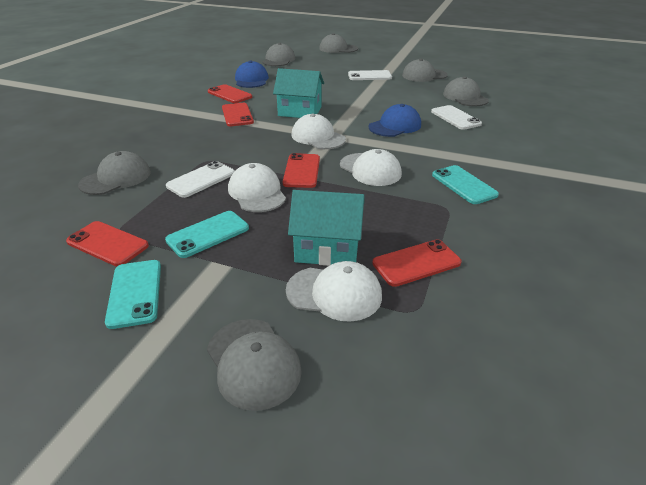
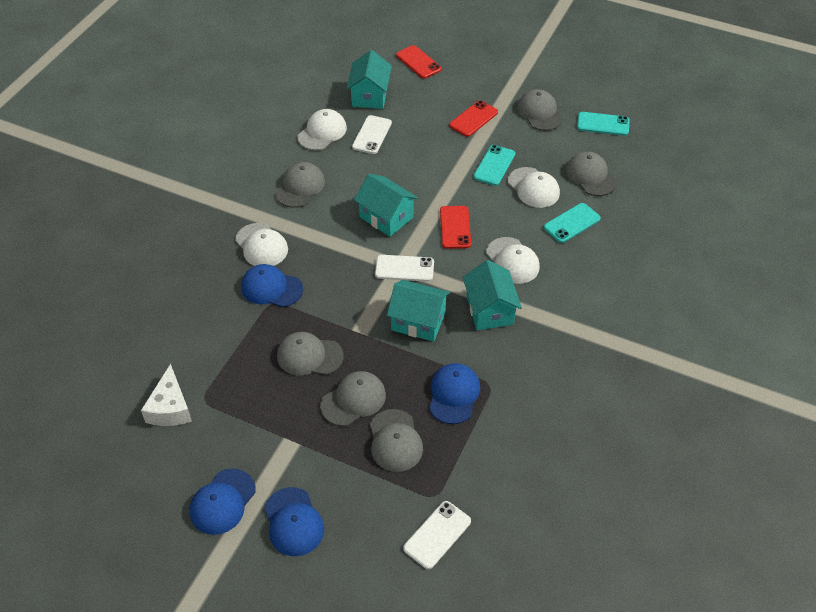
blue cap: [235,60,269,88] [369,104,421,137] = 2 -> [190,469,256,535] [241,264,303,307] [264,487,324,556] [429,363,480,424] = 4
red phone: [66,221,149,267] [208,84,252,103] [222,103,254,126] [283,153,320,188] [372,239,462,287] = 5 -> [396,45,442,79] [440,206,471,249] [449,100,498,137] = 3
turquoise house: [273,68,324,118] [288,190,364,266] = 2 -> [347,50,392,109] [354,174,418,237] [387,280,450,342] [463,260,522,330] = 4
white cheese: none = 0 -> [141,364,192,426] = 1

